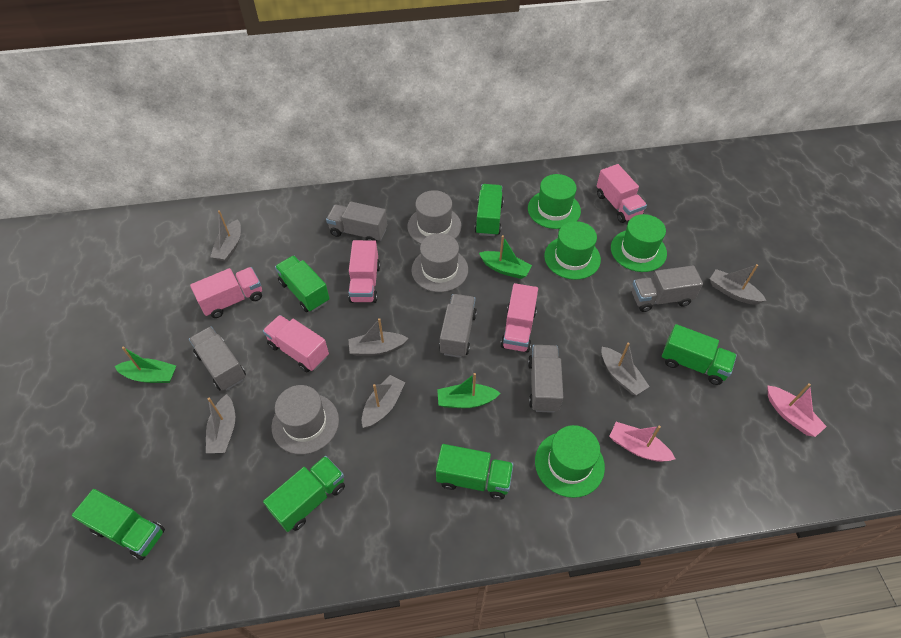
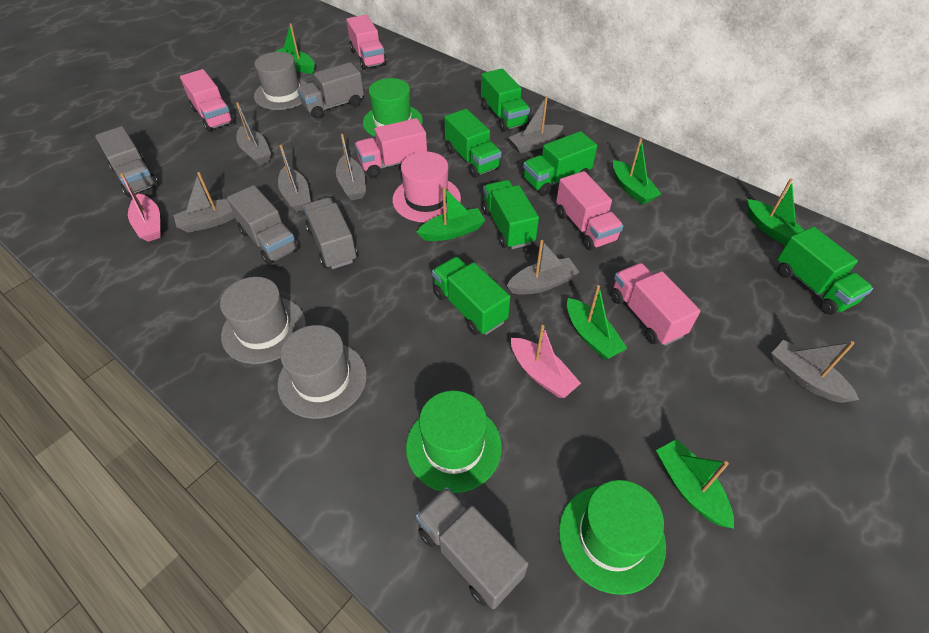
green boat: [114,347,176,383] [437,373,500,408] [479,235,532,279] = 3 -> [275,23,315,74] [417,187,485,241] [567,285,628,360] [613,138,661,205] [656,439,734,529] [747,178,804,245] = 6
green hat: [528,174,581,229] [535,425,605,498] [544,221,601,280] [611,214,667,272] = 4 -> [363,78,423,137] [406,391,502,493] [559,480,666,595] = 3
grey boat: [206,394,235,453] [210,210,241,262] [348,318,409,356] [362,375,405,428] [602,342,650,395] [710,264,766,304] = 6 -> [173,172,235,233] [236,102,271,165] [278,145,311,212] [336,134,366,201] [507,240,579,295] [508,96,564,153] [771,340,859,403] = 7
pink hat: none = 0 -> [392,151,461,223] = 1

